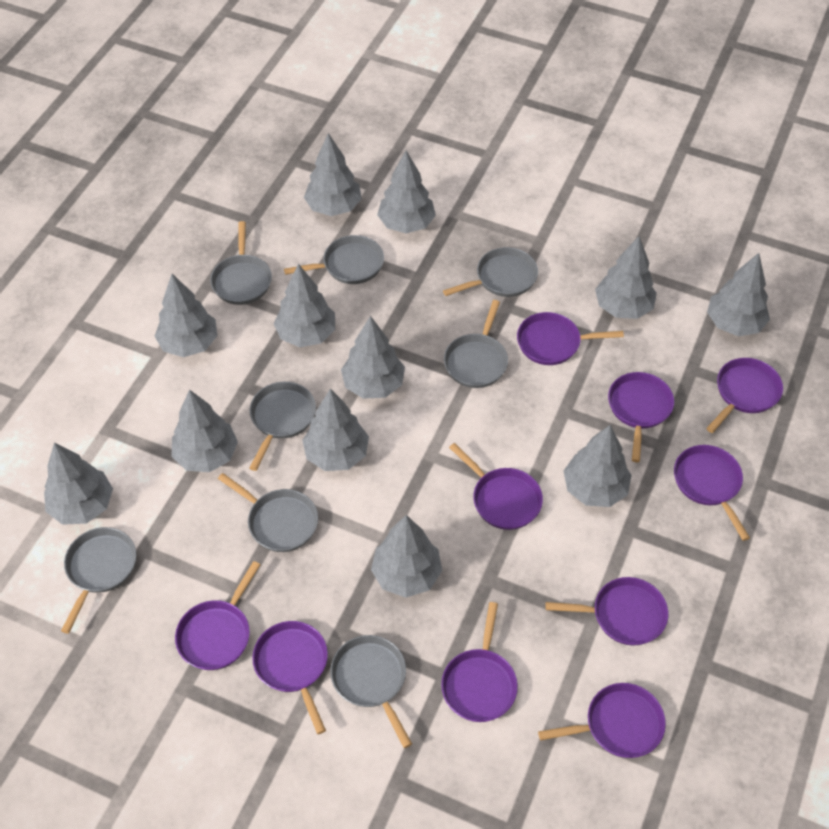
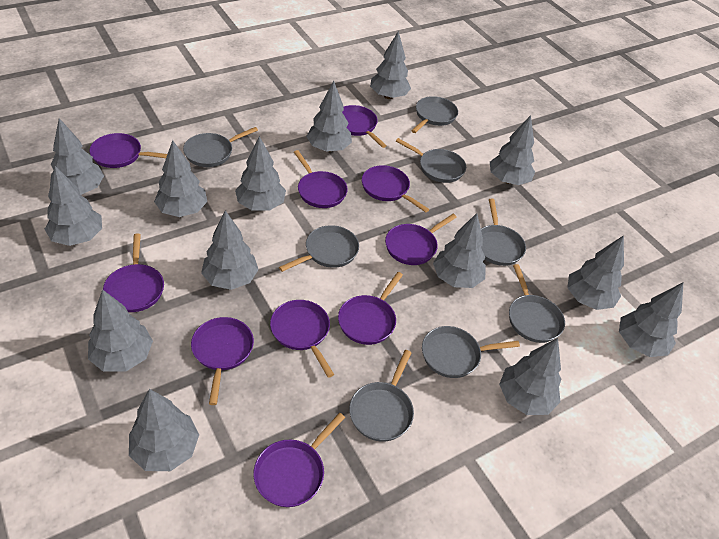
grey tree: [44,442,113,525] [154,274,217,357] [172,389,238,472] [274,264,335,347] [302,388,369,471] [304,133,362,216] [341,316,405,399] [371,515,442,598] [377,151,436,233] [564,425,632,507] [595,236,657,319] [707,253,770,336] = 12 -> [45,166,102,246] [50,118,104,195] [88,289,153,372] [129,389,199,471] [154,140,207,217] [201,210,259,290] [235,136,286,210] [306,81,352,152] [370,31,411,99] [433,213,486,288] [490,115,535,185] [499,338,561,415] [567,235,624,310] [619,283,683,357] = 14

